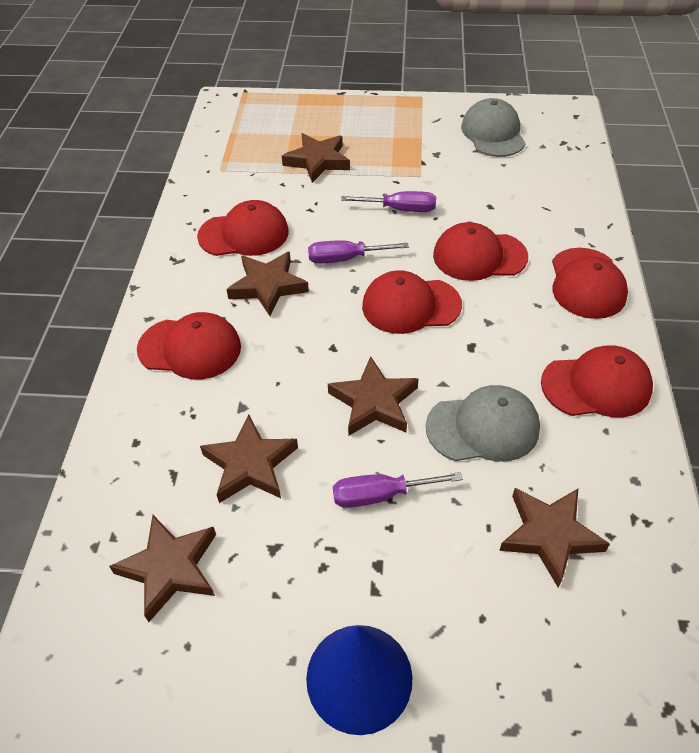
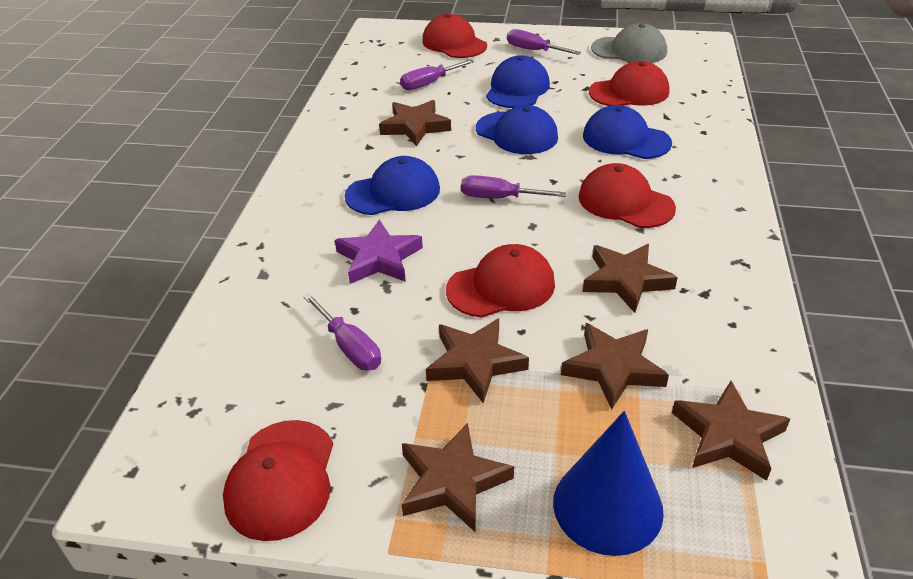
blue cap: none = 0 -> [345,156,440,215] [476,105,558,154] [486,55,550,108] [583,105,672,159] = 4
grey cap: [426,385,540,462] [461,98,526,157] = 2 -> [591,23,667,63] = 1
purple screwdriver: [308,241,409,264] [333,472,463,508] [341,191,436,212] = 3 -> [304,293,381,370] [400,59,475,90] [461,175,566,199] [507,29,581,55] = 4
purple star: none = 0 -> [335,219,423,284] = 1
red cap: [137,312,241,380] [197,200,289,256] [362,270,462,334] [433,222,528,281] [541,345,653,418] [552,248,628,319] = 6 -> [223,420,333,541] [422,14,487,58] [446,244,555,318] [579,163,676,228] [589,61,669,106] = 5

